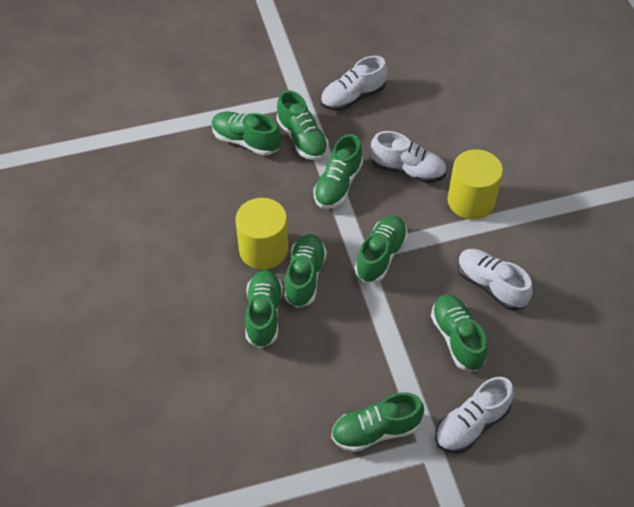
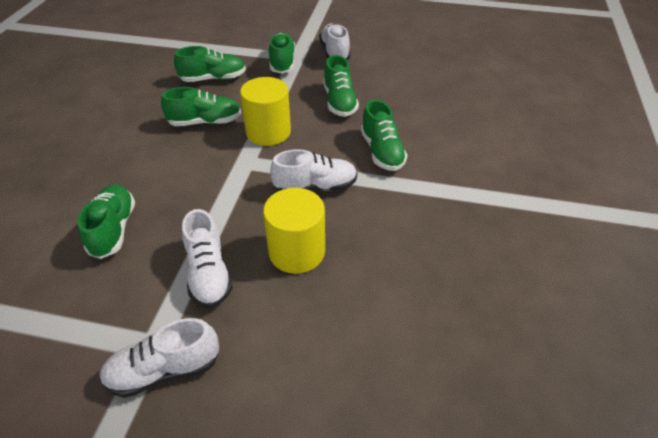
green shoe: [211,111,281,156] [245,270,283,348] [276,90,328,160] [284,234,327,308] [313,134,363,209] [331,392,424,452] [355,216,408,283] [431,294,488,371] = 8 -> [77,184,135,259] [161,87,241,126] [174,46,246,82] [269,32,295,74] [323,55,359,117] [361,100,407,171] = 6

